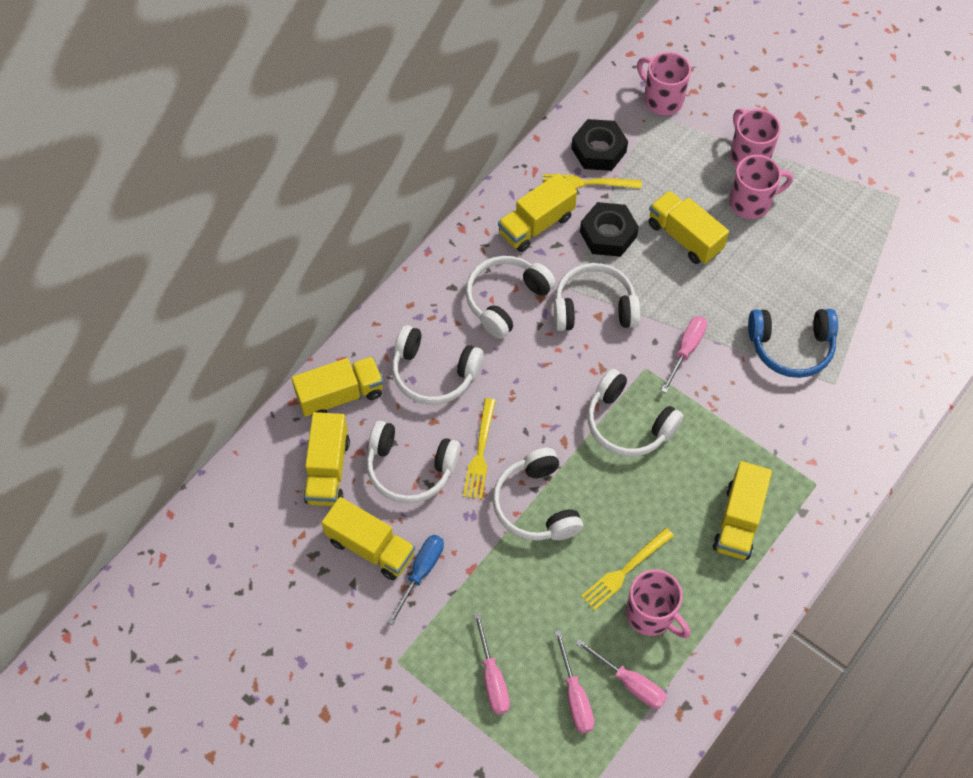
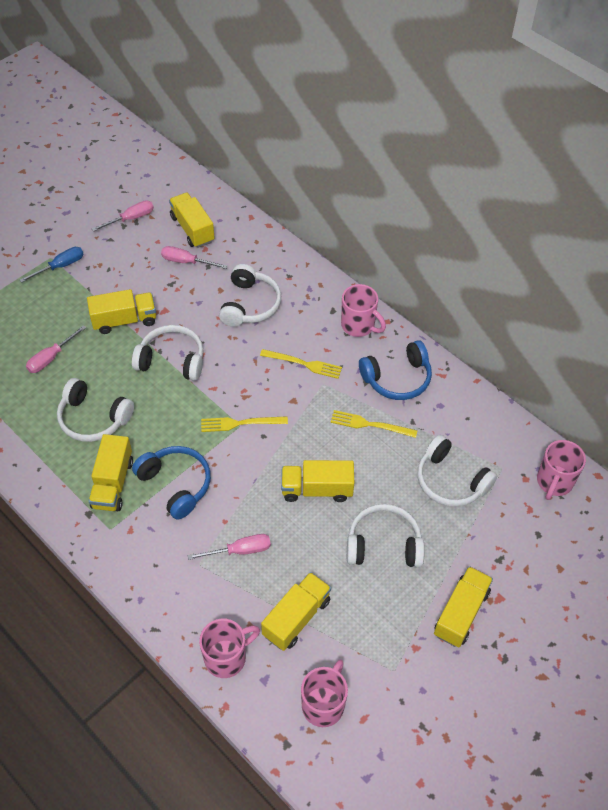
black nut: [571,119,628,171] [580,202,639,257] = 2 -> none = 0
blue headphones: [748,309,838,378] = 1 -> [132,446,211,519] [359,340,432,400] = 2
white headphones: [366,421,461,504] [392,325,484,405] [465,256,556,339] [492,448,583,541] [554,263,640,331] [587,369,684,457] = 6 -> [57,378,134,442] [132,325,204,381] [219,264,281,327] [347,504,425,567] [417,435,497,507] = 5

